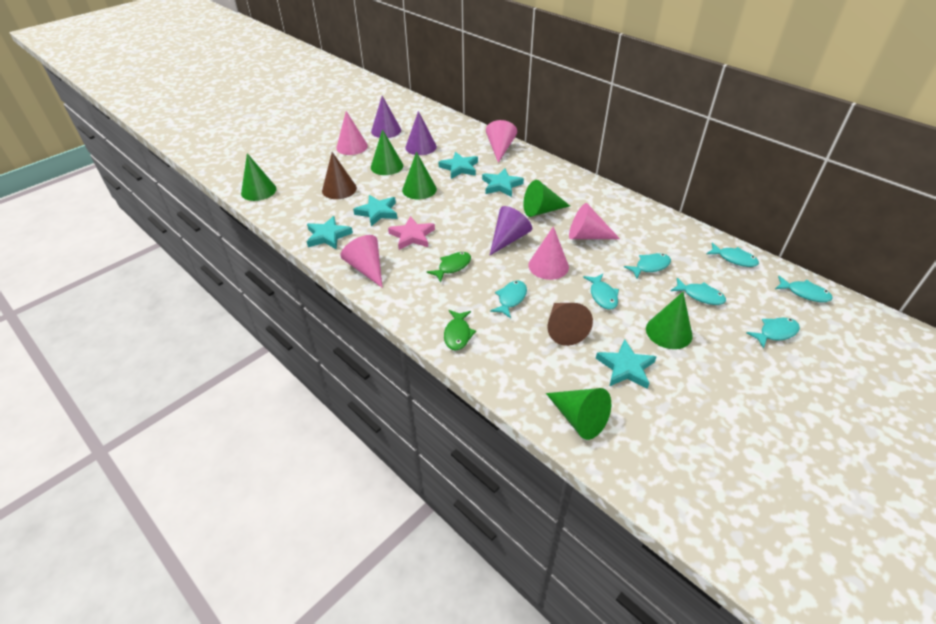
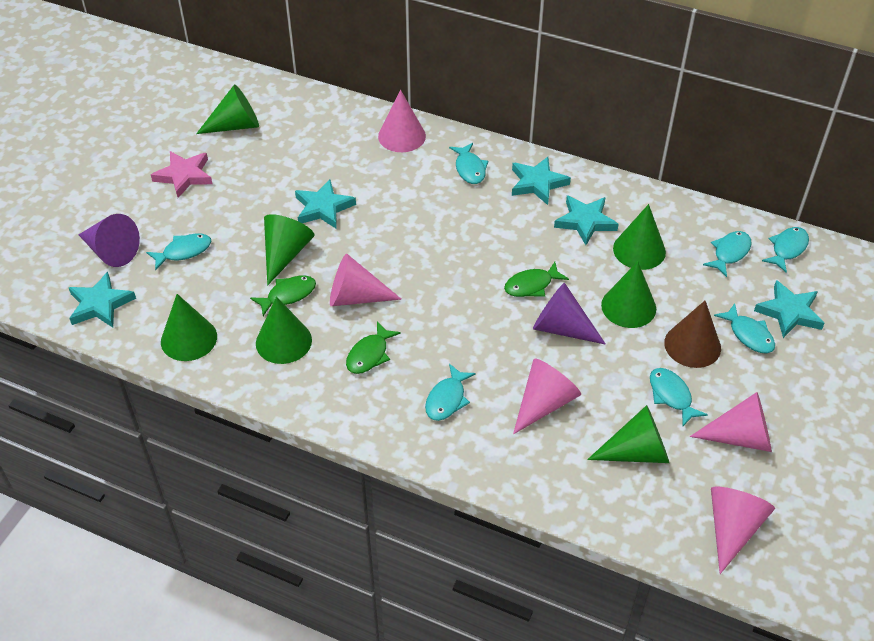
brown cone: [322,152,357,199] [548,303,593,346] = 2 -> [664,301,721,368] = 1
green cone: [241,153,277,201] [371,129,403,175] [402,152,437,200] [523,180,570,217] [546,388,611,440] [646,292,693,349] = 6 -> [161,294,217,361] [196,84,259,134] [256,296,312,364] [264,214,314,286] [587,405,669,463] [601,261,656,328] [613,204,666,270] = 7
green fish: [427,252,471,282] [444,310,476,351] = 2 -> [250,276,316,316] [346,322,401,374] [504,262,569,297] = 3
purple cone: [371,96,401,138] [405,111,437,155] [490,206,532,255] = 3 -> [78,214,140,267] [533,283,606,345] = 2

